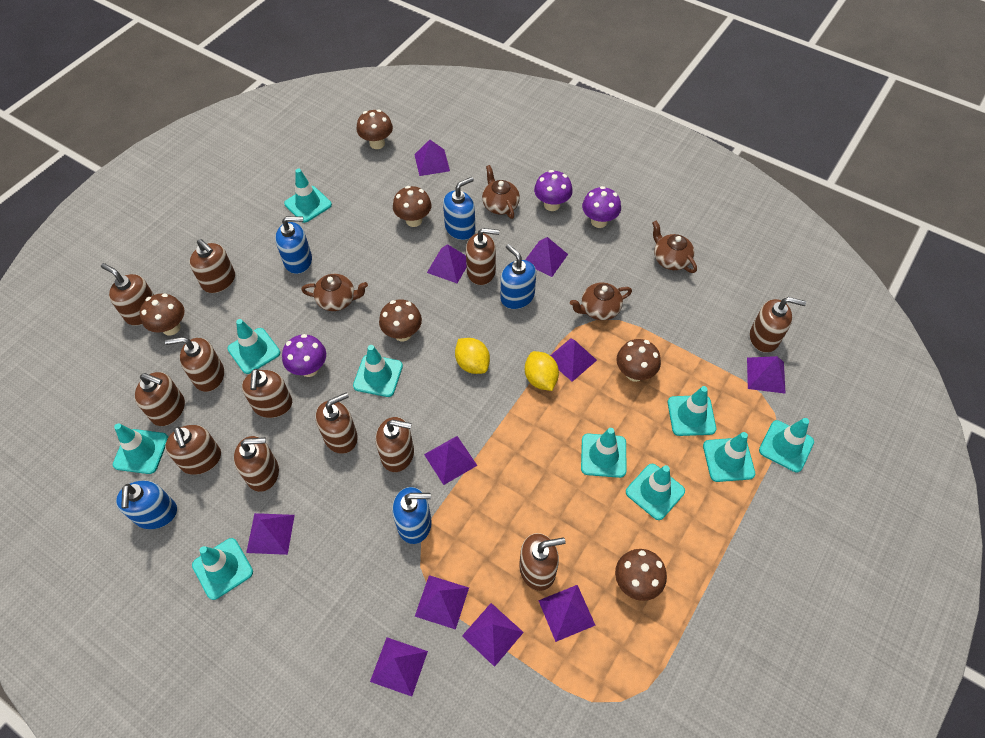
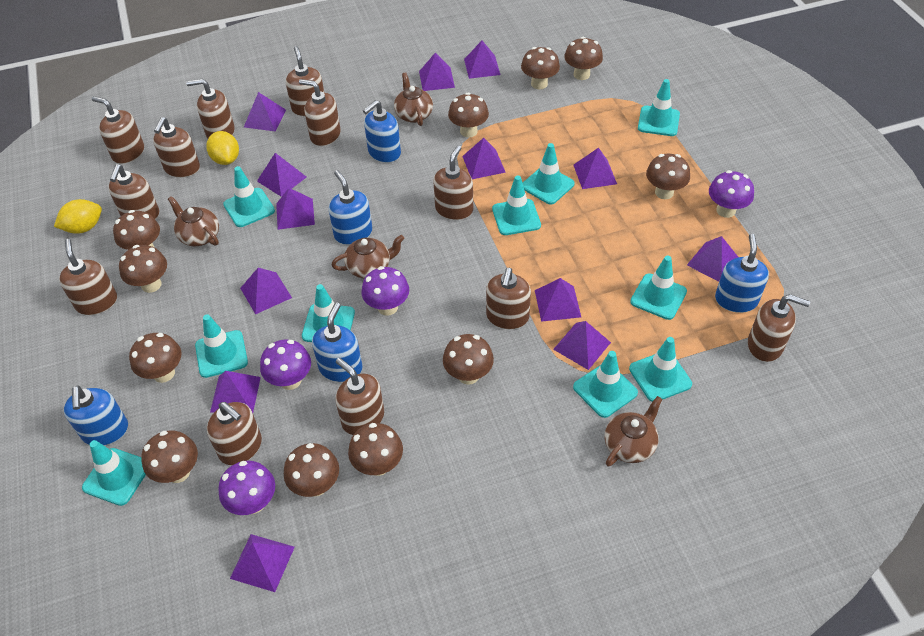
brown mushroom: [140,293,184,336] [357,109,393,149] [379,299,422,342] [393,186,432,227] [615,549,667,601] [617,339,661,382] = 6 -> [113,210,160,250] [119,245,167,293] [129,333,181,383] [141,430,198,483] [284,443,339,497] [348,423,403,476] [443,334,494,385] [448,93,489,137] [521,47,560,89] [564,37,603,80] [646,154,690,199] = 11
purple mushroom: [282,334,326,377] [534,170,573,211] [582,186,621,228] = 3 -> [218,461,275,515] [260,340,311,390] [361,266,409,316] [709,170,754,218] = 4
purple pyramid: [246,513,295,555] [370,637,428,696] [414,140,450,176] [415,575,469,630] [424,436,477,485] [427,244,467,283] [462,603,524,667] [525,237,568,277] [538,585,595,642] [550,338,597,382] [747,356,786,394] = 11 -> [210,371,261,413] [230,534,295,592] [240,268,292,314] [244,92,286,131] [257,153,306,197] [276,188,315,230] [419,53,455,91] [462,138,506,179] [464,41,500,79] [535,278,581,322] [553,321,611,370] [573,148,617,189] [687,236,738,282] = 13

